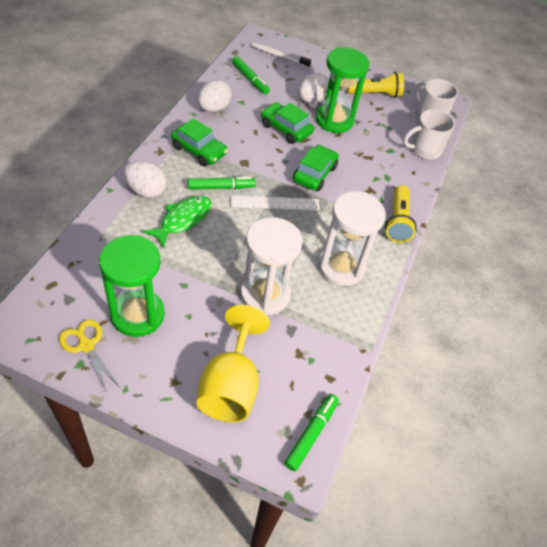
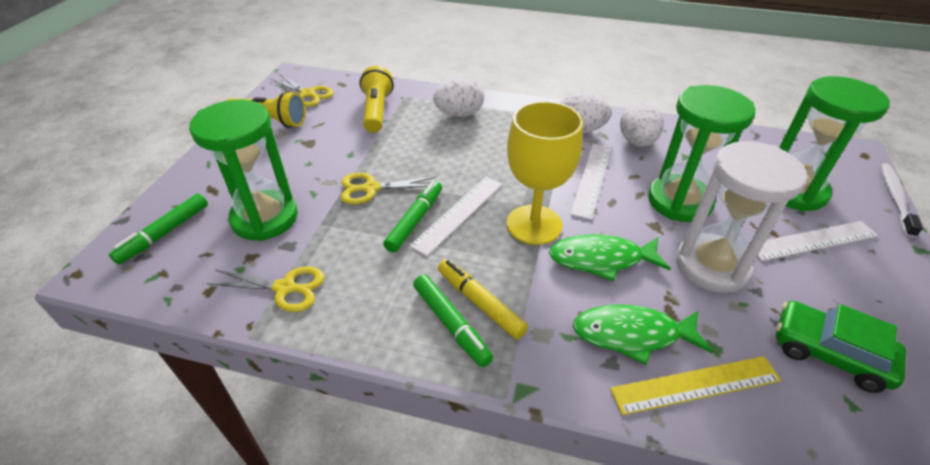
green car: [171,118,228,166] [261,102,314,144] [293,145,339,191] = 3 -> [776,301,906,393] = 1
green fish: [143,196,211,248] = 1 -> [549,234,671,281] [573,304,713,365] = 2
green hourglass: [99,235,165,337] [315,47,369,133] = 2 -> [189,100,298,241] [648,85,755,222] [779,76,890,212] = 3
white hourglass: [240,217,303,315] [318,191,386,286] = 2 -> [676,141,807,293] = 1
white mug: [403,109,455,160] [415,79,458,120] = 2 -> none = 0
white ruler: [231,195,320,211] = 1 -> [409,177,503,256] [570,144,612,220] [757,221,878,261] = 3
yellow marker: none = 0 -> [438,259,528,339] = 1
yellow ruler: none = 0 -> [610,356,781,415] = 1
yellow scissors: [59,319,120,392] = 1 -> [207,267,325,312] [270,74,334,107] [341,173,436,204] = 3

